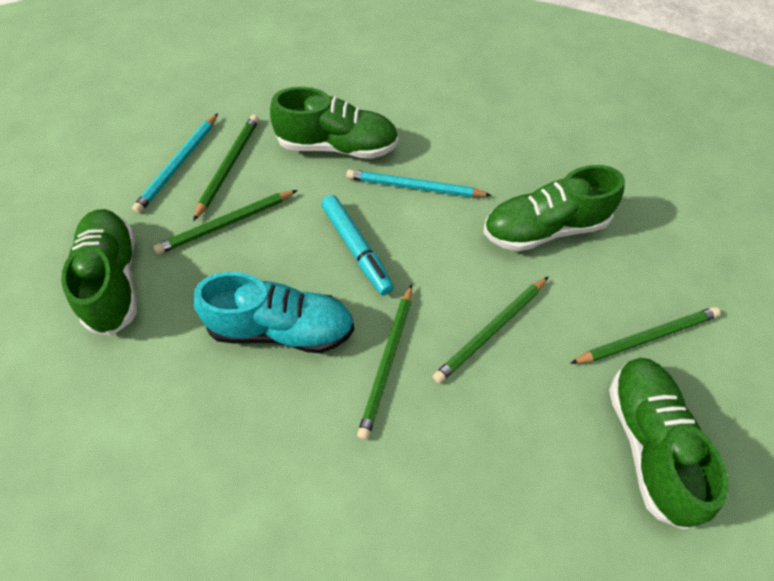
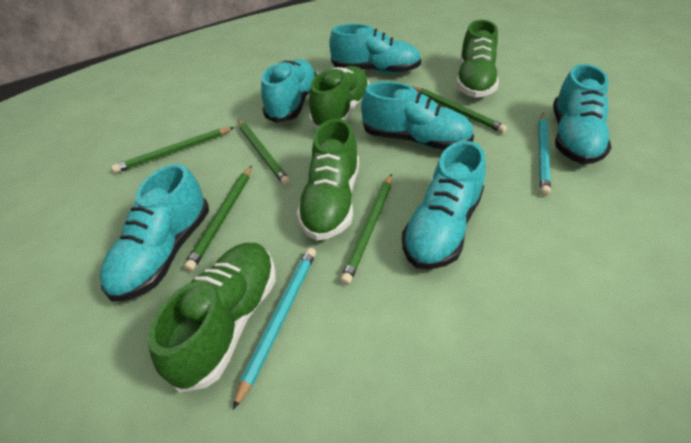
turquoise marker: [321,195,394,295] = 1 -> none = 0
turquoise shoe: [194,272,354,353] = 1 -> [100,164,209,301] [261,59,317,123] [329,24,421,74] [361,81,474,150] [402,141,486,270] [553,64,611,164] = 6

